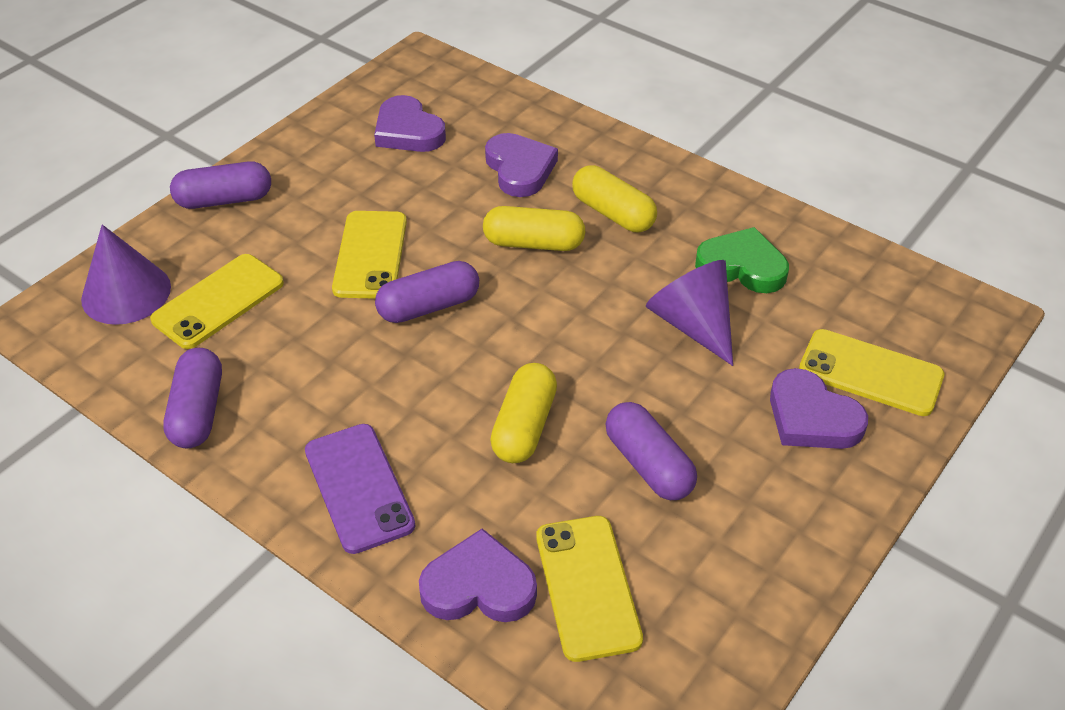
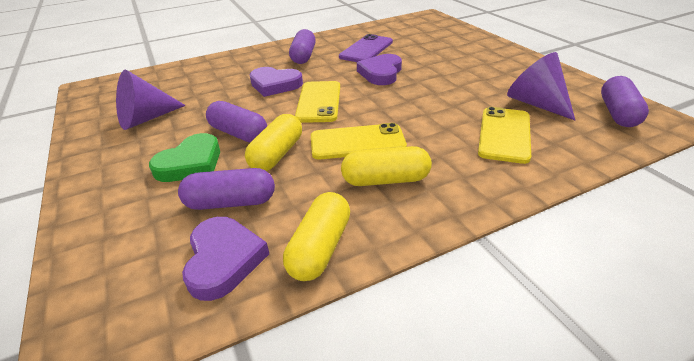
purple heart: [374,95,446,152] [419,528,537,622] [485,133,558,197] [770,368,868,449] = 4 -> [182,217,269,301] [249,67,303,97] [357,54,402,85] = 3
yellow phone: [150,254,284,349] [332,211,407,299] [536,516,643,662] [799,329,944,416] = 4 -> [295,81,340,123] [311,123,407,159] [478,107,531,164] = 3

